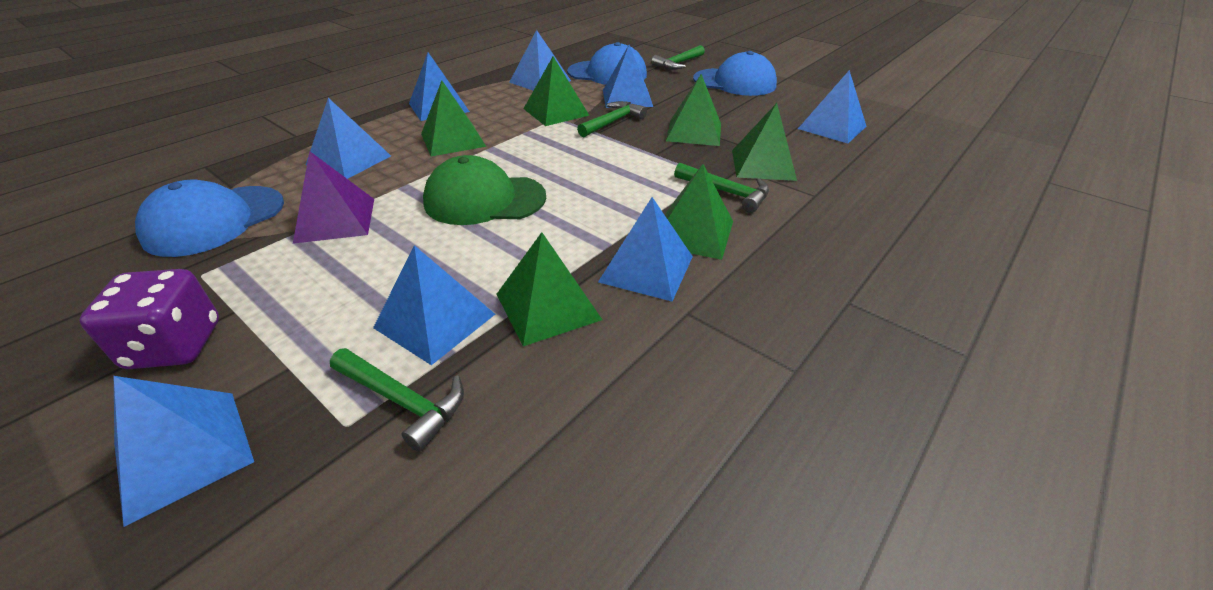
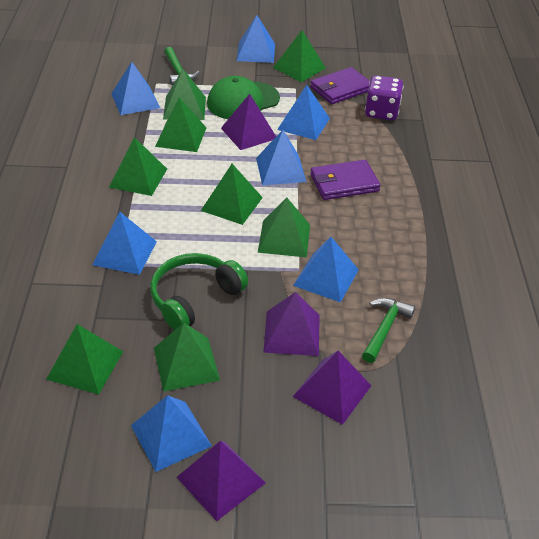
blue cap: [135,180,284,257] [567,42,647,85] [693,51,777,96] = 3 -> none = 0
blue pyramid: [114,376,254,527] [306,98,391,179] [373,245,495,365] [409,53,470,121] [509,30,571,91] [598,197,693,301] [603,45,653,108] [798,70,867,144] = 8 -> [92,212,157,275] [111,62,160,115] [131,395,212,472] [236,15,275,63] [256,130,306,185] [277,85,330,140] [293,237,359,303] = 7
green hammer: [330,348,464,452] [577,101,647,137] [651,45,705,70] [674,163,769,213] = 4 -> [164,47,200,85] [362,298,415,363] = 2
green headphones: none = 0 -> [150,253,248,330] = 1
green pyramid: [421,81,486,156] [496,232,602,346] [523,57,589,126] [665,164,733,260] [666,74,721,146] [732,103,797,181] = 6 -> [46,324,123,394] [109,137,167,196] [154,323,220,392] [155,97,206,152] [163,69,206,120] [201,164,263,225] [258,198,310,257] [273,30,326,82] = 8
purple pyramid: [293,151,374,244] = 1 -> [177,441,265,521] [221,94,276,150] [263,292,320,356] [293,351,371,425] = 4
purple wallet: none = 0 -> [310,67,369,104] [310,160,381,200] = 2

